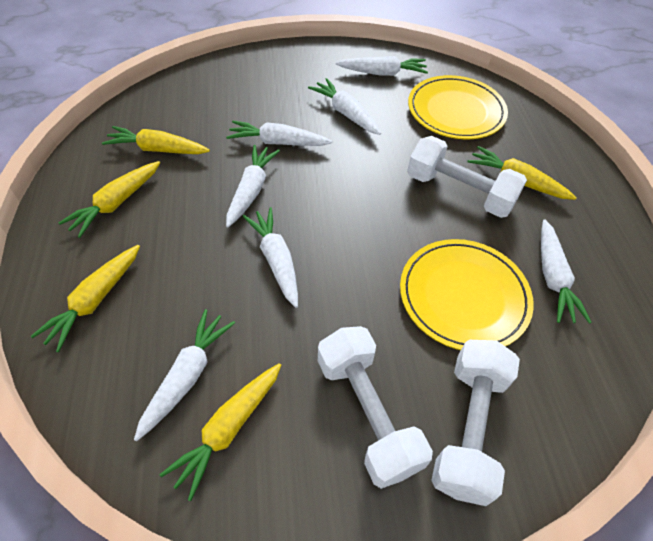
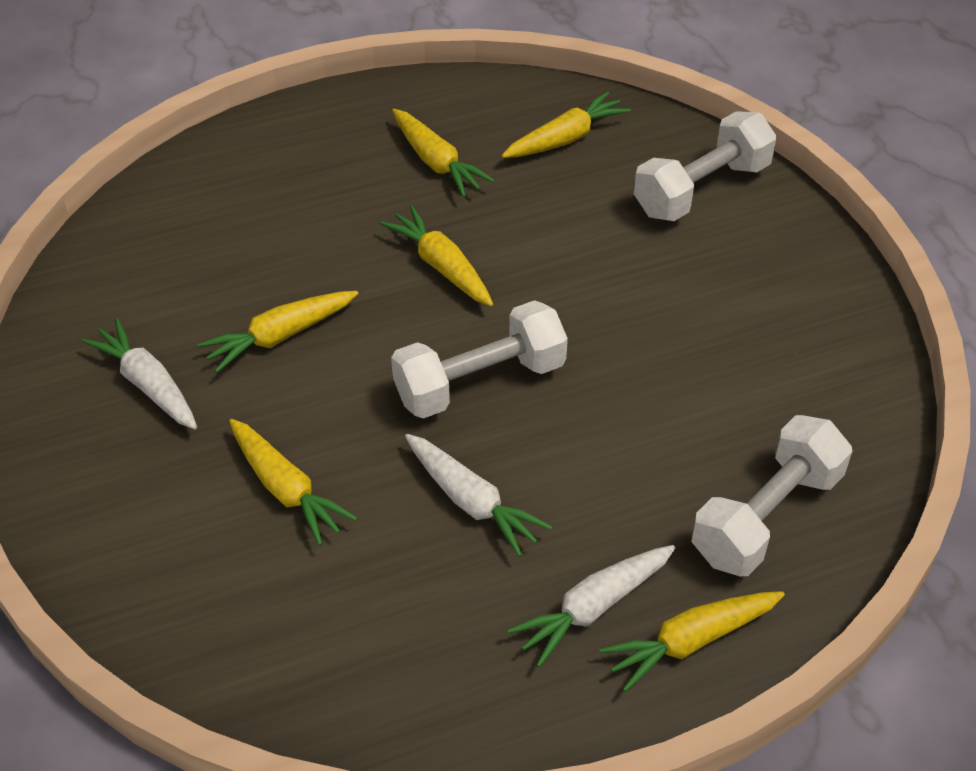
white carrot: [134,309,235,441] [226,121,332,146] [226,145,280,227] [243,207,298,308] [308,78,381,135] [336,56,428,76] [541,219,592,324] = 7 -> [81,319,197,429] [405,434,552,557] [507,545,675,667] = 3
yellow carrot: [31,245,140,352] [59,161,160,238] [102,126,210,154] [160,363,281,501] [467,146,577,200] = 5 -> [197,291,358,373] [229,419,357,546] [380,206,493,306] [392,109,495,197] [501,91,631,158] [599,591,785,692] = 6
yellow plate: [400,239,534,350] [408,75,508,139] = 2 -> none = 0

